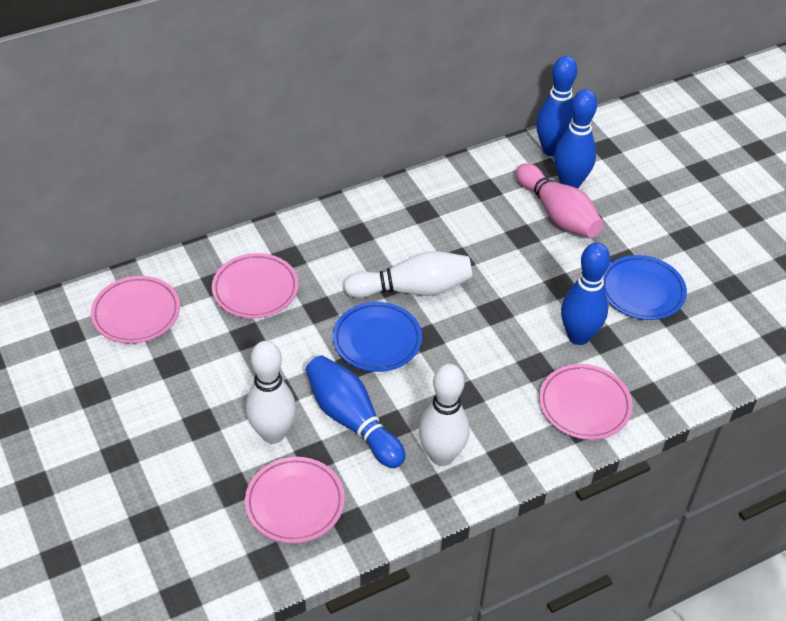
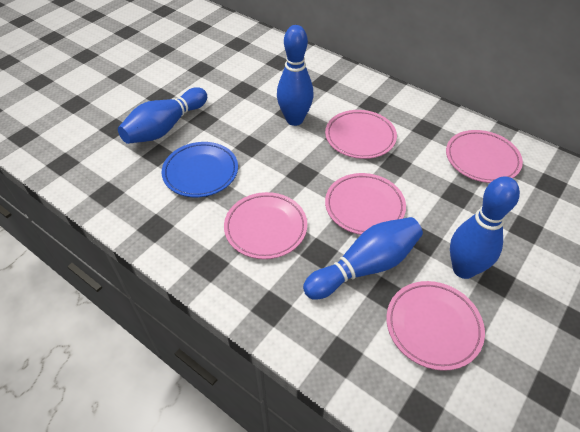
blue plate: [333,302,422,372] [603,255,687,320] = 2 -> [162,142,238,197] = 1
pink bowling pin: [516,163,603,238] = 1 -> none = 0
pink plate: [91,276,180,344] [212,253,299,319] [245,457,345,543] [539,364,632,440] = 4 -> [224,192,307,259] [325,110,397,159] [325,173,406,235] [386,281,485,371] [446,130,523,183] = 5
white bowling pin: [246,341,296,444] [343,251,472,298] [419,364,470,466] = 3 -> none = 0

